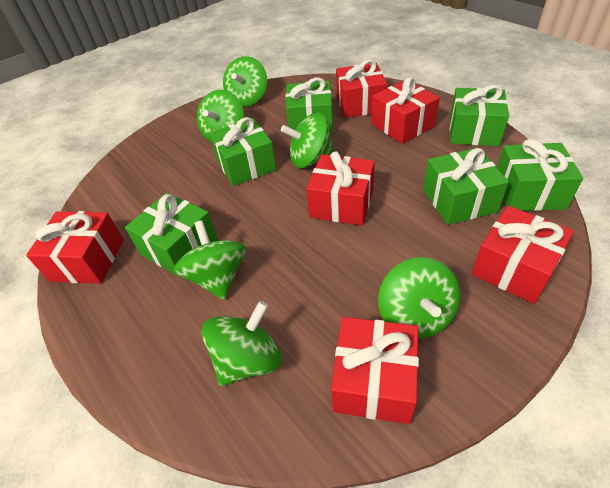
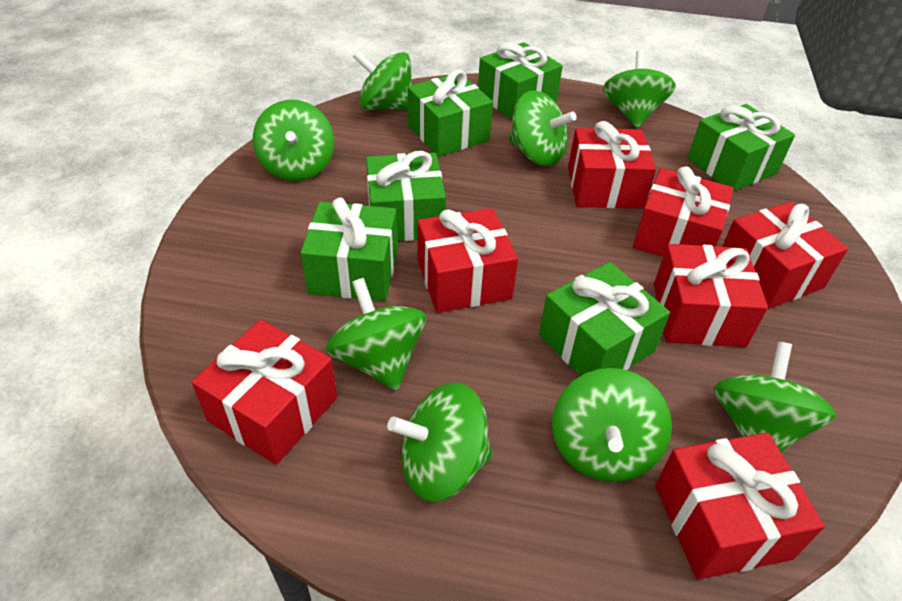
green spinning top: [174,220,246,300] [197,90,244,142] [201,301,282,386] [223,56,267,107] [281,113,334,168] [378,257,460,339] = 6 -> [253,100,334,181] [326,278,426,390] [353,51,412,110] [387,383,492,502] [509,90,577,166] [552,368,672,482] [603,50,676,128] [714,342,836,452] = 8
red gift: [26,211,124,284] [306,151,375,226] [331,317,419,424] [336,60,387,118] [371,77,440,144] [471,206,574,304] = 6 -> [192,319,337,465] [417,208,518,313] [568,121,656,208] [633,166,734,257] [654,244,768,347] [655,433,825,580] [722,202,848,309] = 7

